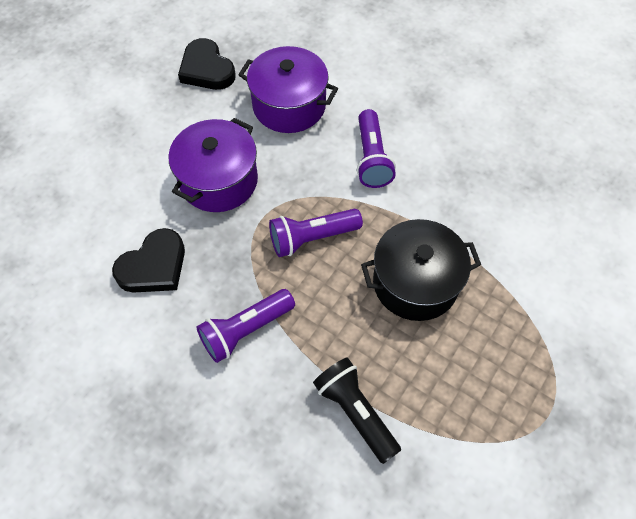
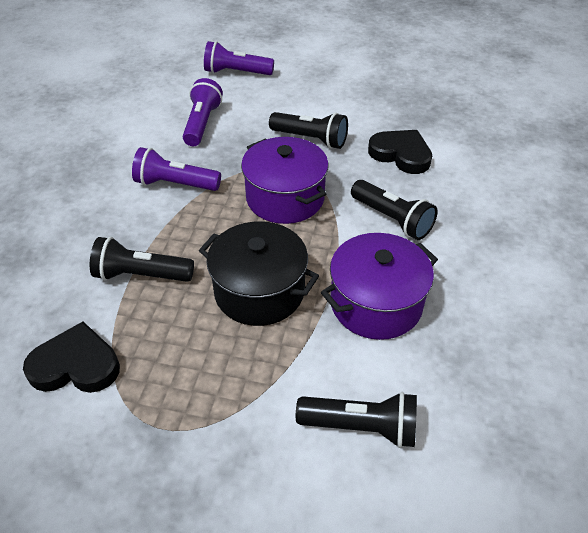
black flashlight: [313,358,401,464] = 1 -> [90,237,194,282] [269,112,348,149] [296,392,417,448] [351,180,438,240] = 4

